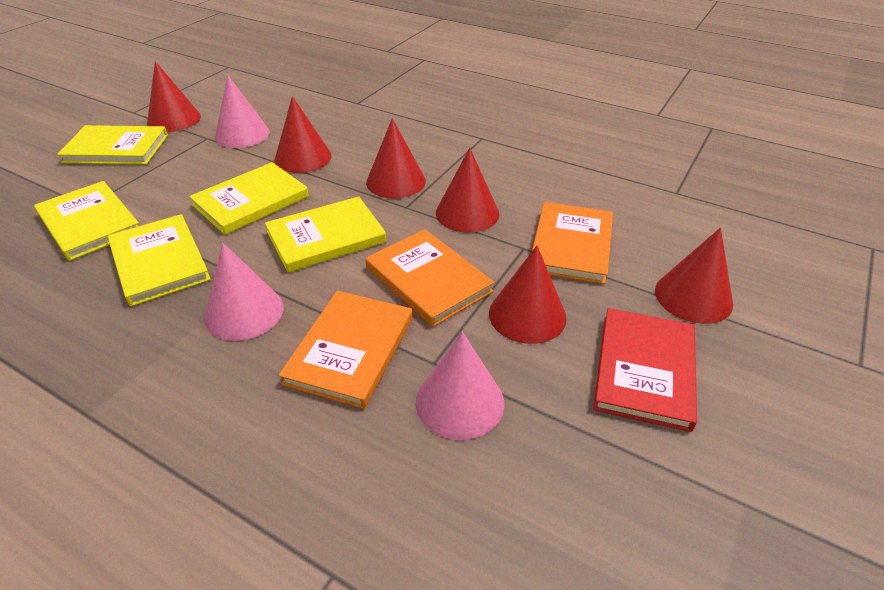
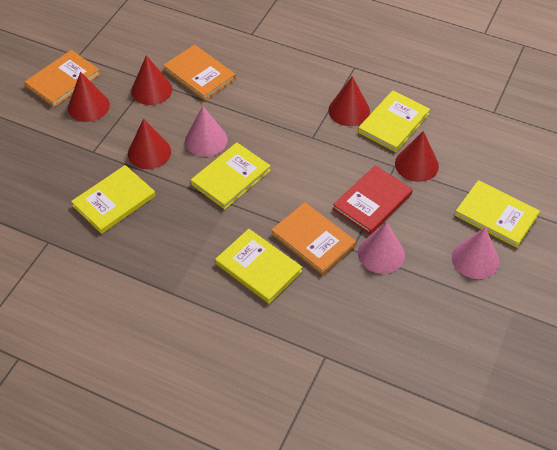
red cone: [147,61,201,132] [274,96,332,173] [366,118,426,199] [436,148,499,233] [489,246,567,344] [655,228,733,324] = 6 -> [68,72,110,122] [128,118,171,169] [131,55,172,105] [328,76,370,126] [395,131,439,182] = 5

